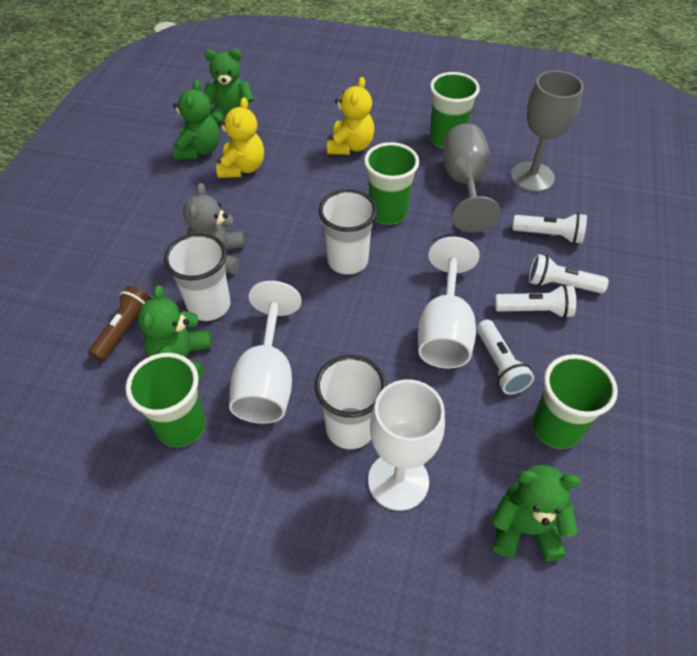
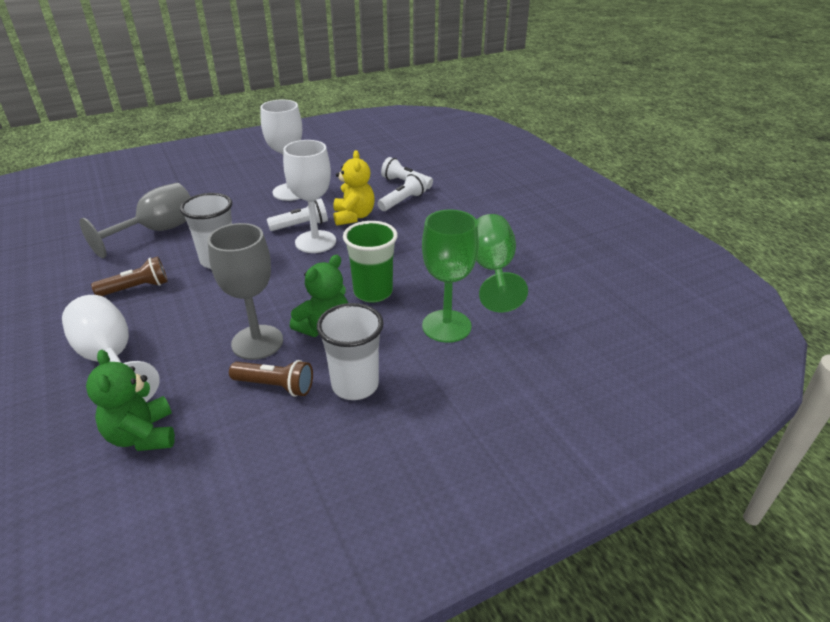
brown flashlight: [88,286,151,361] = 1 -> [91,256,168,296] [229,360,313,397] = 2
green cup: [125,353,206,447] [364,142,419,225] [430,72,480,149] [532,354,618,449] = 4 -> [343,221,398,303] = 1
green goblet: none = 0 -> [422,209,479,343] [476,214,528,312] = 2
green teddy bear: [138,285,212,382] [173,80,220,160] [204,49,254,127] [491,465,581,561] = 4 -> [86,350,175,451] [290,255,348,337] = 2
grey teddy bear: [183,183,245,274] = 1 -> none = 0
white cup: [164,233,231,321] [315,355,387,449] [318,189,377,275] = 3 -> [180,193,232,269] [317,303,384,400] = 2
white flashlight: [477,320,534,395] [495,284,576,318] [512,213,587,244] [529,254,609,293] = 4 -> [267,198,328,231] [377,172,427,211] [381,157,433,189] = 3
yellow teddy bear: [216,97,264,178] [327,77,375,155] = 2 -> [334,150,375,226] = 1

